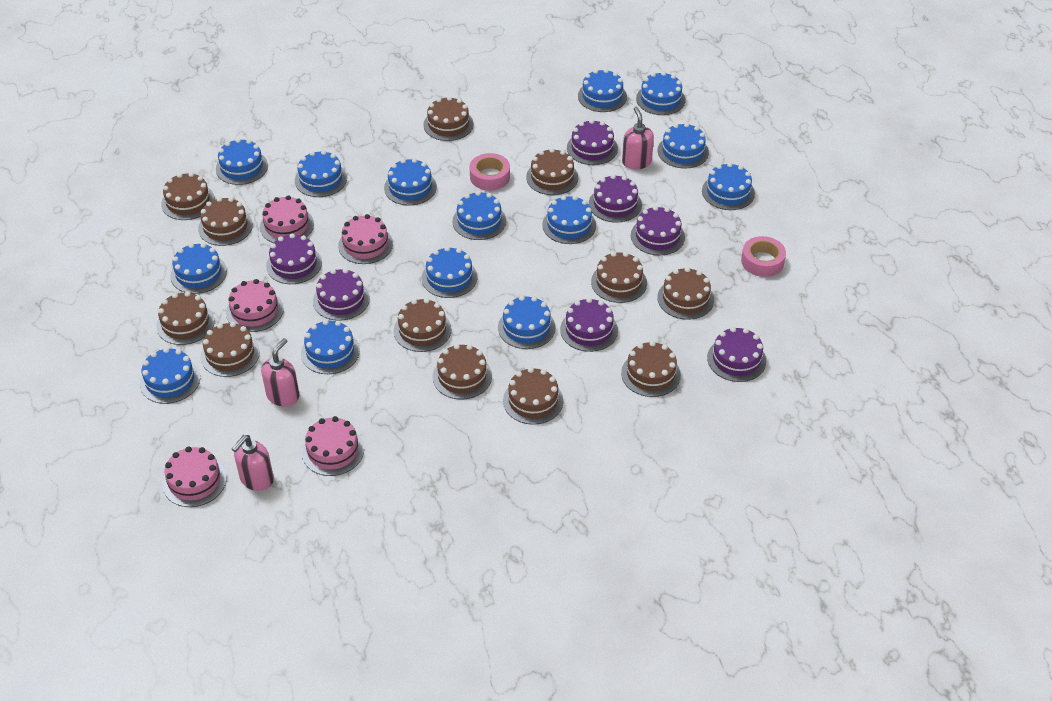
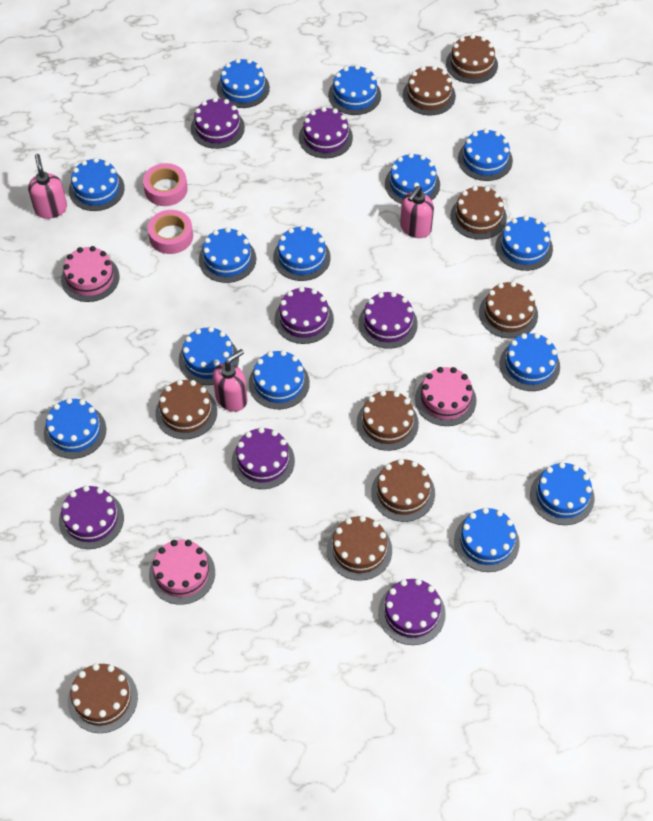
brown cake: [156,291,215,345] [161,172,215,220] [198,197,253,246] [200,322,260,377] [394,298,452,352] [423,96,474,141] [433,344,492,400] [503,367,563,425] [526,148,578,195] [591,252,647,303] [621,341,681,397] [657,267,714,320] = 12 -> [68,664,138,733] [155,379,217,439] [327,516,392,581] [356,390,419,451] [371,459,435,522] [403,65,456,115] [446,34,498,84] [450,186,507,239] [479,281,538,338] = 9
pink cake: [162,446,227,507] [226,279,284,332] [260,195,314,243] [302,416,364,476] [338,214,393,264] = 5 -> [61,246,119,302] [149,540,215,605] [415,367,476,426] = 3

